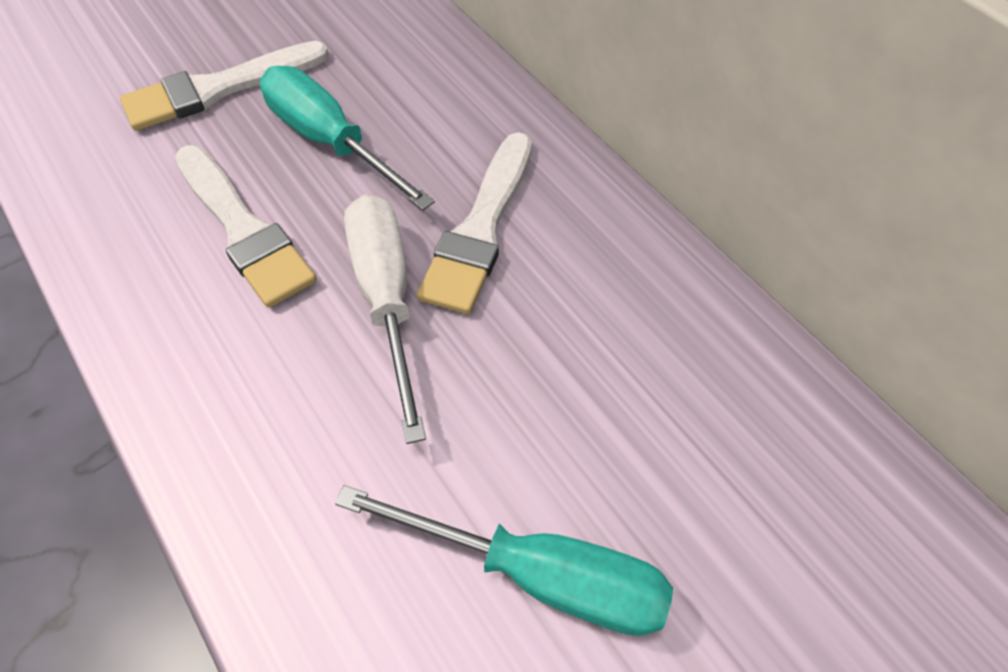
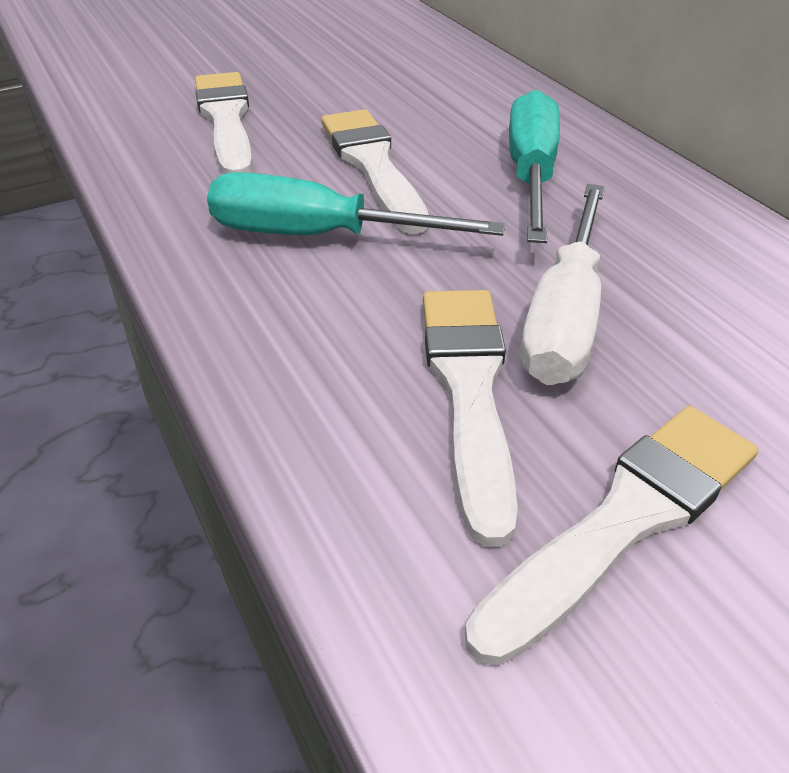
white brush: [120,41,329,131] [175,145,317,308] [417,132,532,314] = 3 -> [195,72,253,174] [322,109,429,234] [423,290,518,547] [465,406,758,666] = 4

